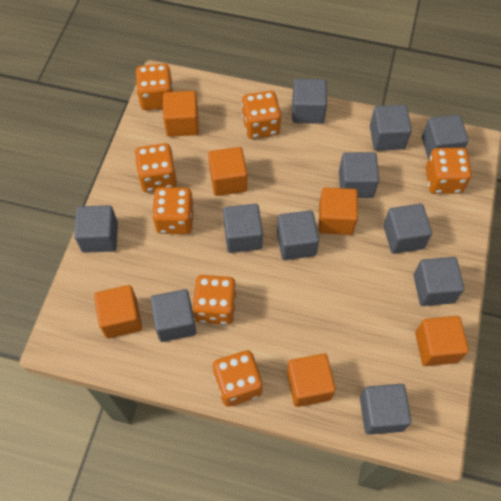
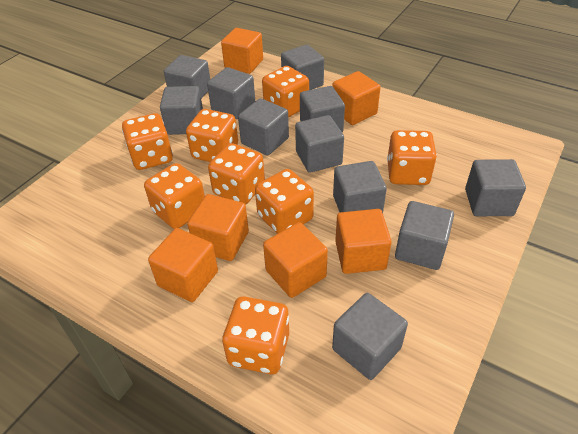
orange dice: [135,143,177,193] [136,64,173,110] [152,187,194,234] [192,275,236,325] [213,350,263,407] [242,91,281,139] [426,148,472,194] = 7 -> [122,113,173,170] [144,163,205,229] [186,109,238,162] [208,143,265,205] [222,296,289,374] [255,169,314,234] [262,66,309,118] [387,130,437,185] = 8

